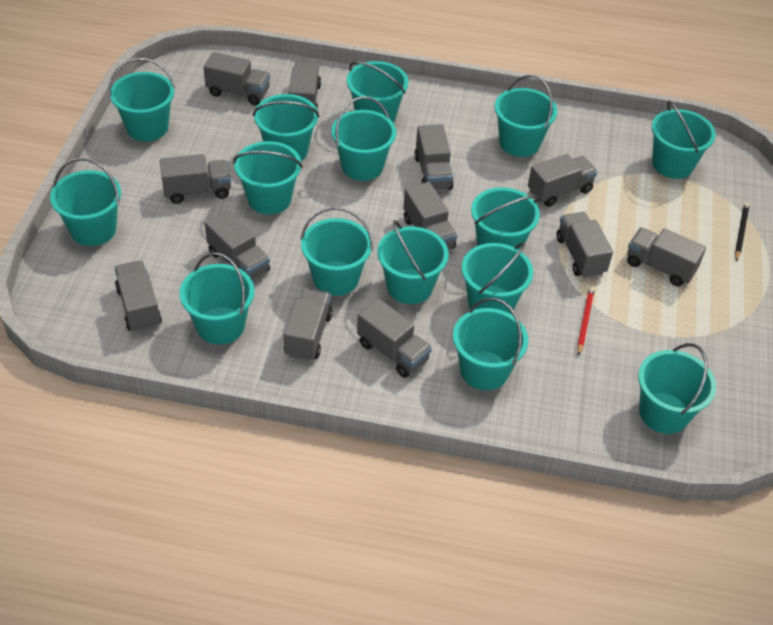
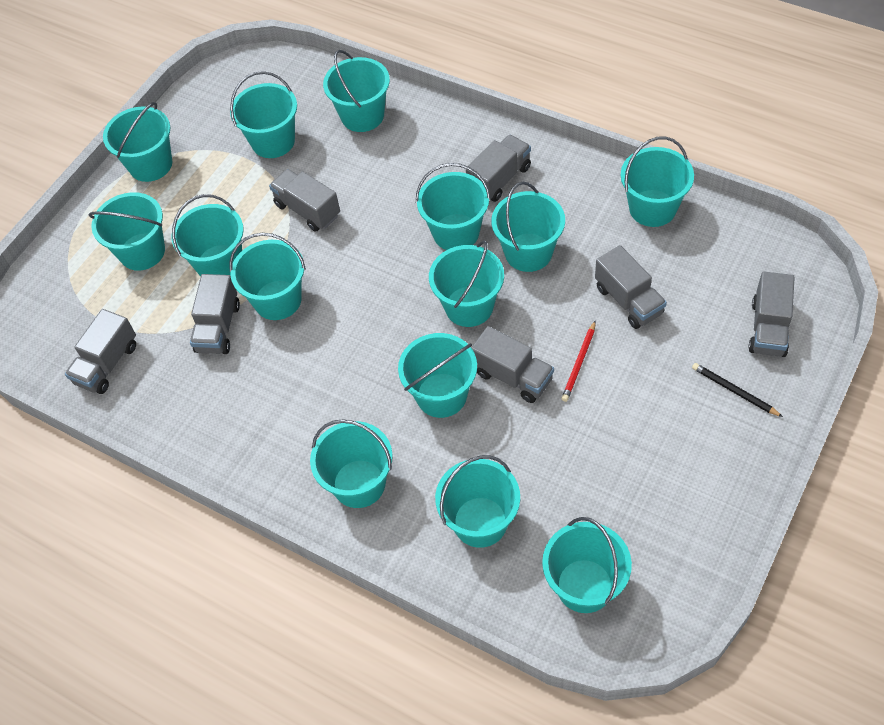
grey truck: [115,261,162,332] [160,154,231,204] [204,52,270,105] [205,210,270,280] [284,288,333,361] [289,62,321,110] [357,299,432,378] [403,182,457,249] [414,124,454,190] [528,154,598,207] [556,212,613,278] [627,228,706,286] = 12 -> [65,309,136,394] [190,274,240,354] [269,169,340,232] [466,134,531,202] [471,326,554,403] [595,245,667,329] [748,272,795,357] = 7
turquoise bucket: [50,158,121,246] [108,58,175,142] [180,252,254,345] [233,141,303,215] [253,94,319,161] [301,207,373,296] [332,96,396,181] [347,61,408,123] [377,220,449,304] [453,298,528,390] [461,242,533,314] [471,187,540,250] [495,75,557,157] [638,343,716,434] [652,101,716,179] = 15 -> [89,192,165,271] [103,102,172,182] [171,194,244,276] [229,233,306,320] [230,71,297,158] [310,419,393,508] [323,50,390,132] [398,333,477,418] [416,163,490,250] [429,241,504,327] [435,455,520,548] [492,182,565,272] [542,517,632,613] [621,136,694,227] = 14

